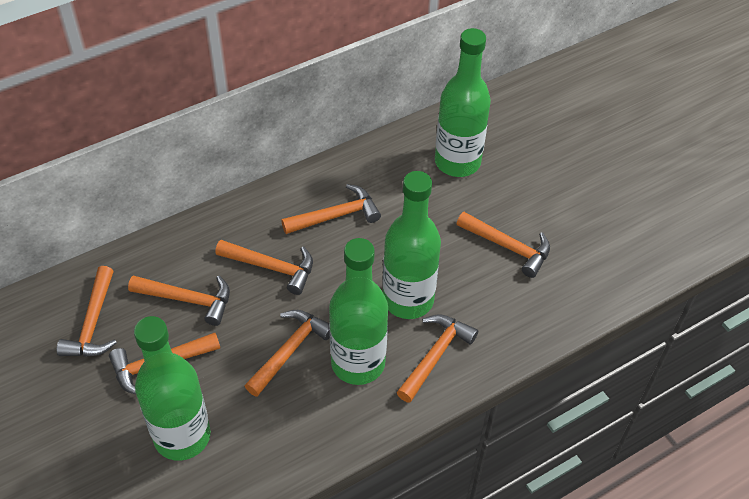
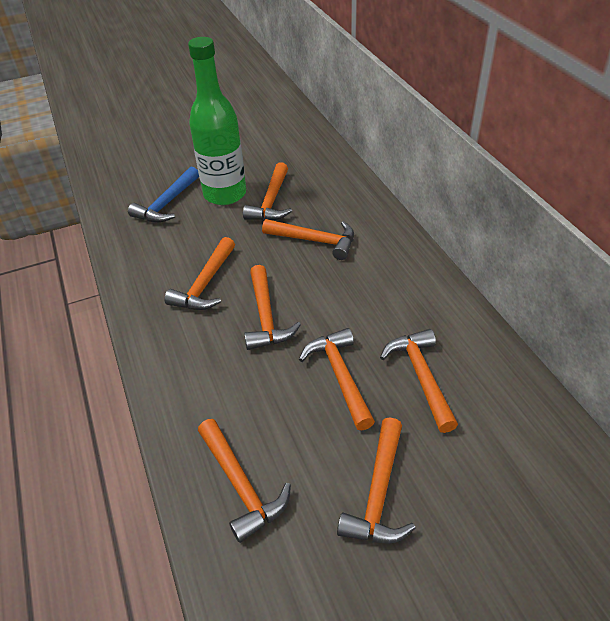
blue hammer: none = 0 -> [128,166,199,223] = 1
green bottle: [134,316,211,461] [329,238,388,385] [383,171,441,319] [435,28,491,177] = 4 -> [188,37,246,205] = 1

